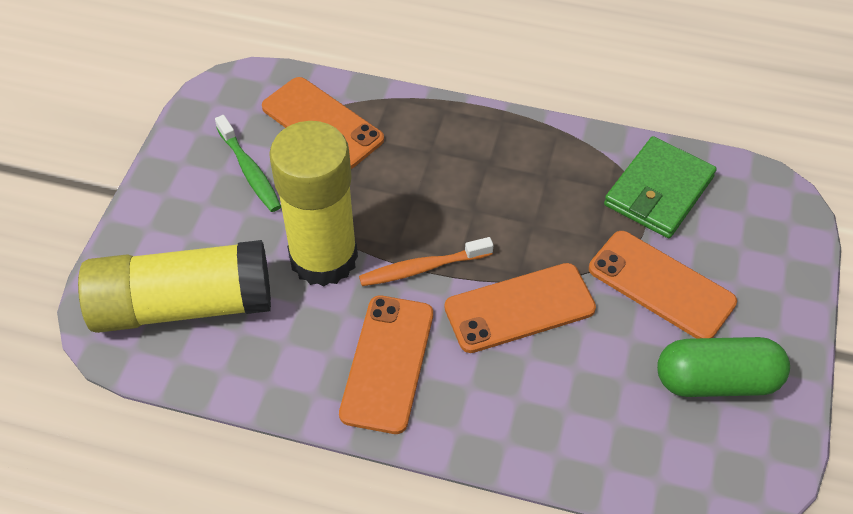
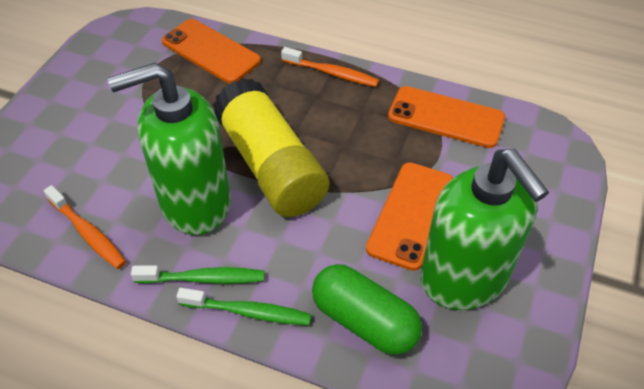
green soap dispenser: none = 0 -> [108,63,231,235] [420,149,549,310] = 2
green toothbrush: [215,115,281,212] = 1 -> [131,265,264,284] [176,288,312,325] = 2
green wallet: [604,136,717,238] = 1 -> none = 0
orange phone: [262,77,384,169] [339,296,433,434] [444,263,596,353] [589,231,737,338] = 4 -> [161,19,261,84] [366,162,453,271] [388,86,505,148] = 3
orange toothbrush: [359,237,493,286] = 1 -> [44,185,126,269] [281,47,379,87] = 2
yellow glue stick: [78,240,271,333] [269,121,358,287] = 2 -> [213,78,329,217] = 1

